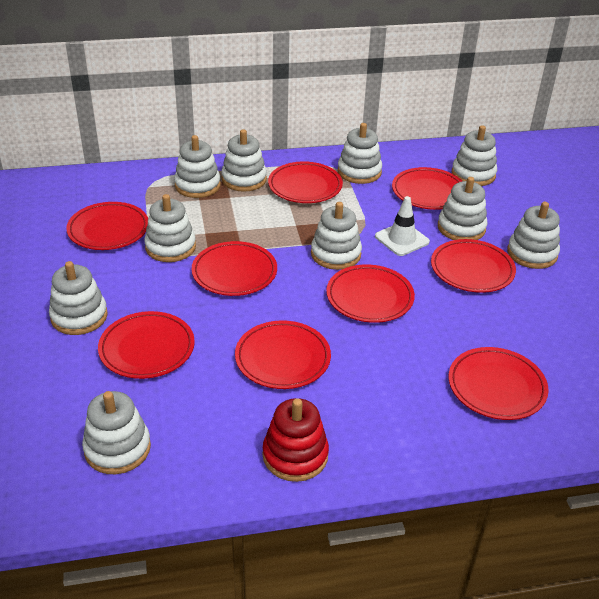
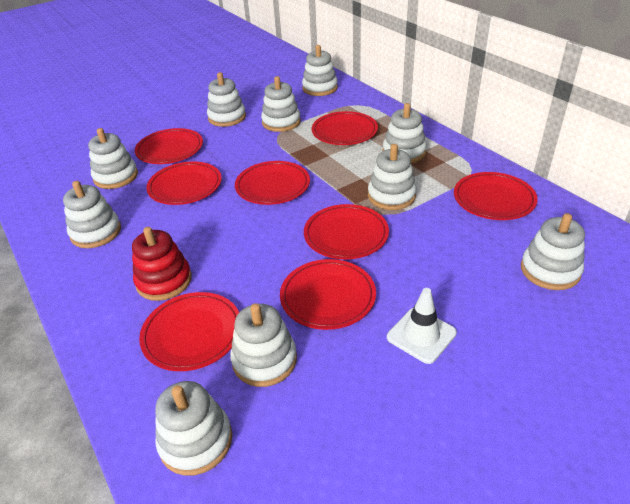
red plate: [66,202,148,250] [98,311,195,379] [191,241,277,296] [235,320,331,389] [268,161,343,203] [326,264,415,323] [392,167,462,210] [431,239,516,293] [448,347,549,420] = 9 -> [135,128,203,164] [139,292,239,371] [146,162,222,205] [235,161,310,205] [280,259,376,330] [304,204,389,259] [312,111,378,145] [454,172,538,220] = 8

